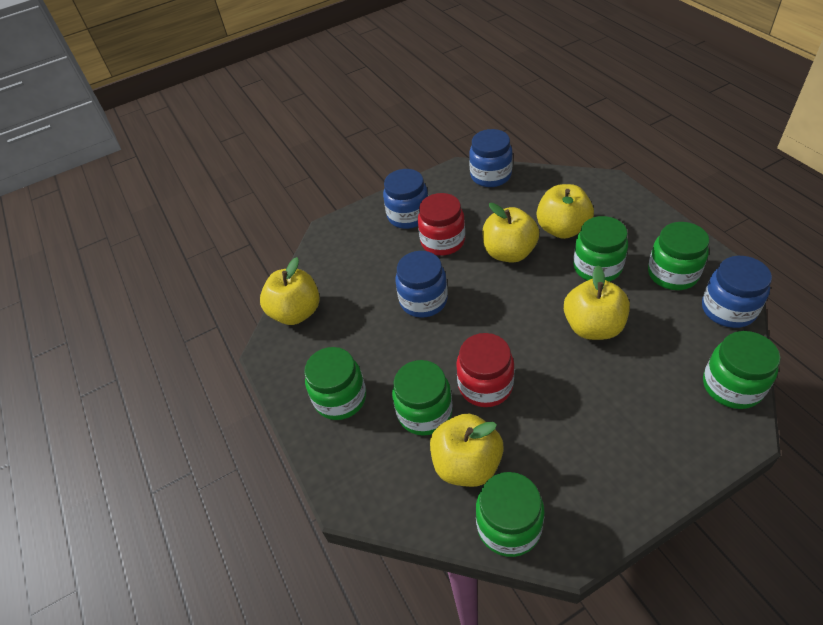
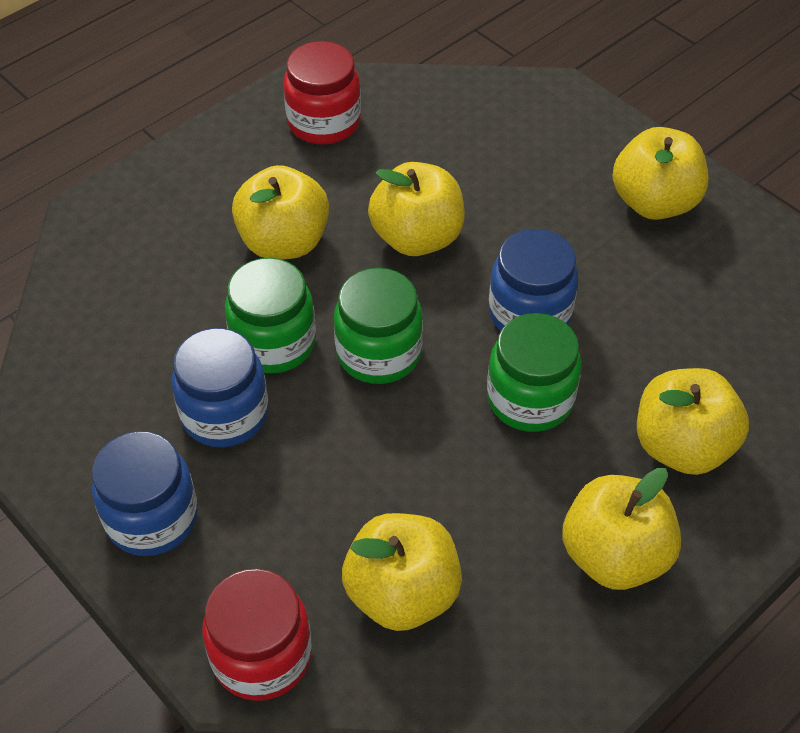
blue jar: [383,169,428,229] [395,251,448,318] [469,129,513,187] [702,256,772,328] = 4 -> [92,431,198,556] [171,328,269,447] [489,229,578,331] = 3
green jar: [304,347,366,420] [392,360,453,436] [476,472,545,557] [573,216,628,282] [648,222,709,290] [703,331,781,409] = 6 -> [225,258,316,374] [334,268,423,384] [487,313,581,432] = 3
yellow apple: [260,257,320,325] [430,414,504,487] [482,203,539,263] [537,184,594,239] [564,265,630,340] = 5 -> [232,165,329,260] [342,513,462,631] [368,162,465,256] [562,468,681,590] [612,127,709,220] [637,368,749,475] = 6

